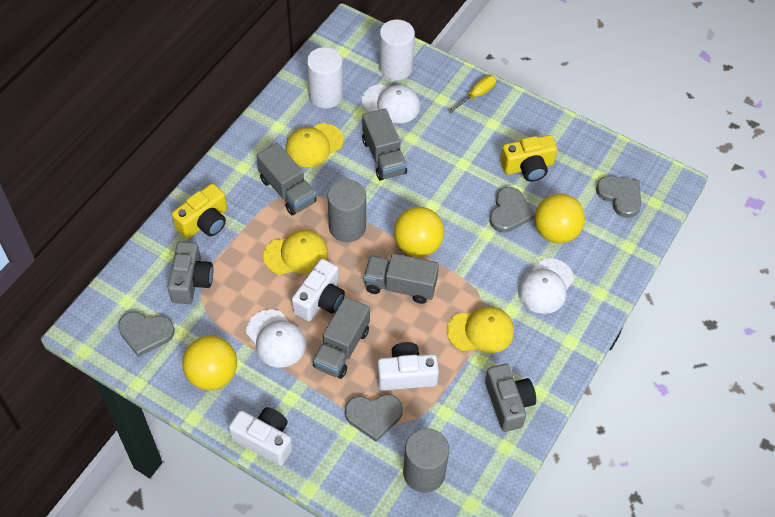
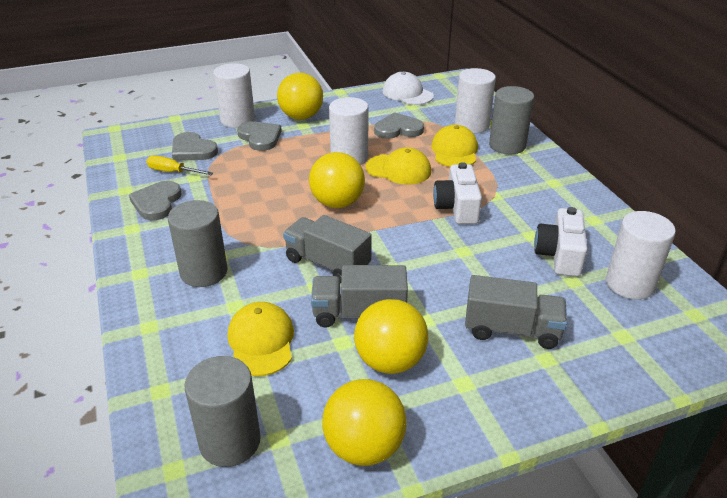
grey camera: [168,241,213,304] [485,364,536,432] = 2 -> none = 0
grey cylinder: [327,179,366,242] [403,428,449,493] = 2 -> [168,200,228,287] [184,356,261,467] [489,86,534,154] = 3
grey truck: [256,143,317,215] [313,297,370,379] [362,108,407,181] [364,253,439,304] = 4 -> [283,215,372,283] [311,265,408,328] [465,275,567,349] = 3
white camera: [229,407,293,466] [292,259,345,321] [377,342,439,391] = 3 -> [433,162,482,224] [534,207,587,277] = 2
white cap: [246,309,306,368] [362,84,420,123] [518,258,574,314] = 3 -> [383,72,434,105] = 1
white cylinder: [307,47,343,109] [379,20,415,80] = 2 -> [213,63,255,128] [329,97,368,165] [455,68,496,134] [606,211,676,300] = 4
yellow ball: [182,336,237,390] [394,207,444,257] [535,194,585,244] = 3 -> [277,73,323,120] [309,152,365,208] [322,379,407,466] [354,299,428,374] = 4
yellow camera: [172,183,227,239] [500,135,557,182] = 2 -> none = 0

